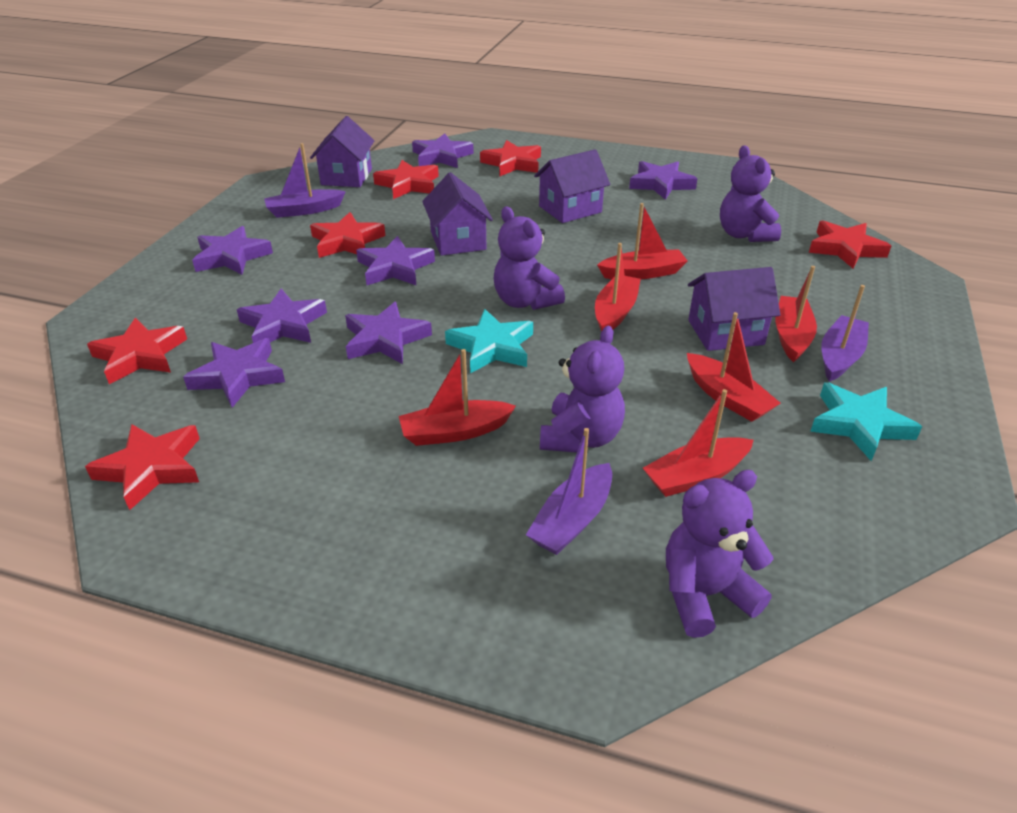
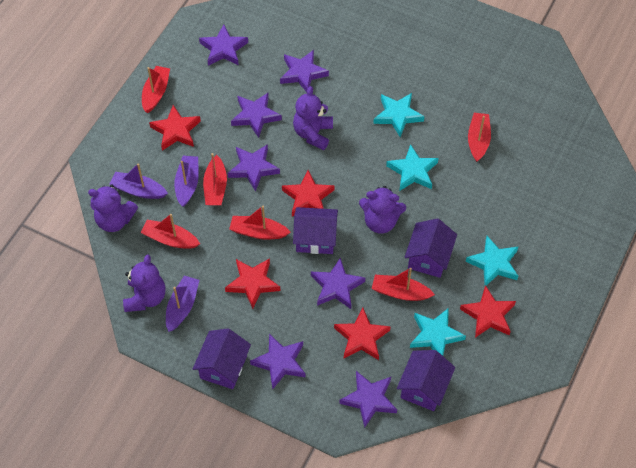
red star: [85,424,200,510] [87,318,187,384] [310,212,385,258] [373,160,439,199] [480,140,541,176] [809,220,891,269] = 6 -> [149,105,201,151] [225,258,280,309] [282,170,335,217] [334,308,391,360] [460,285,516,338] = 5
turquoise star: [445,309,533,373] [810,382,922,461] = 2 -> [373,93,425,137] [386,144,439,191] [410,308,466,356] [466,236,519,286] = 4

